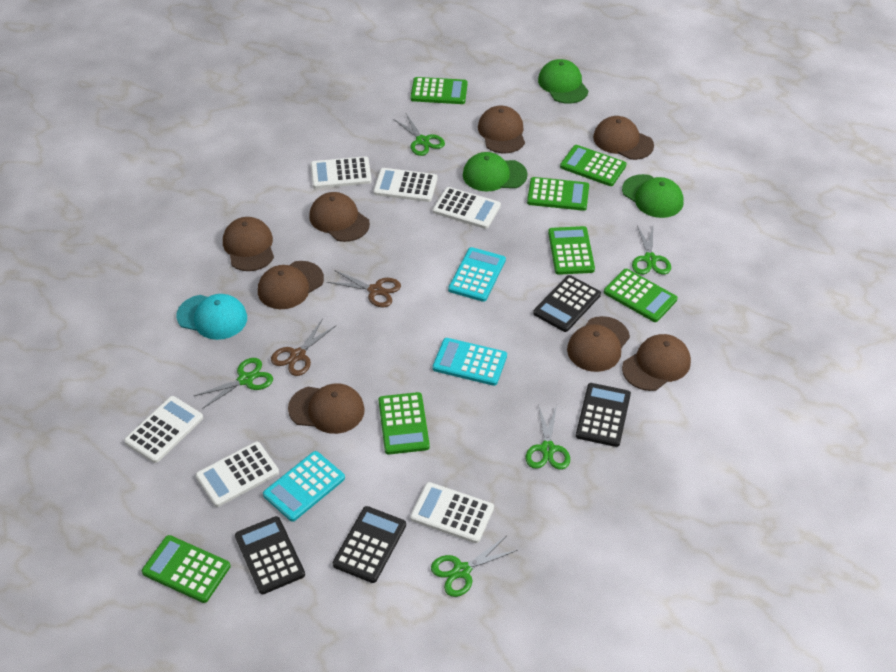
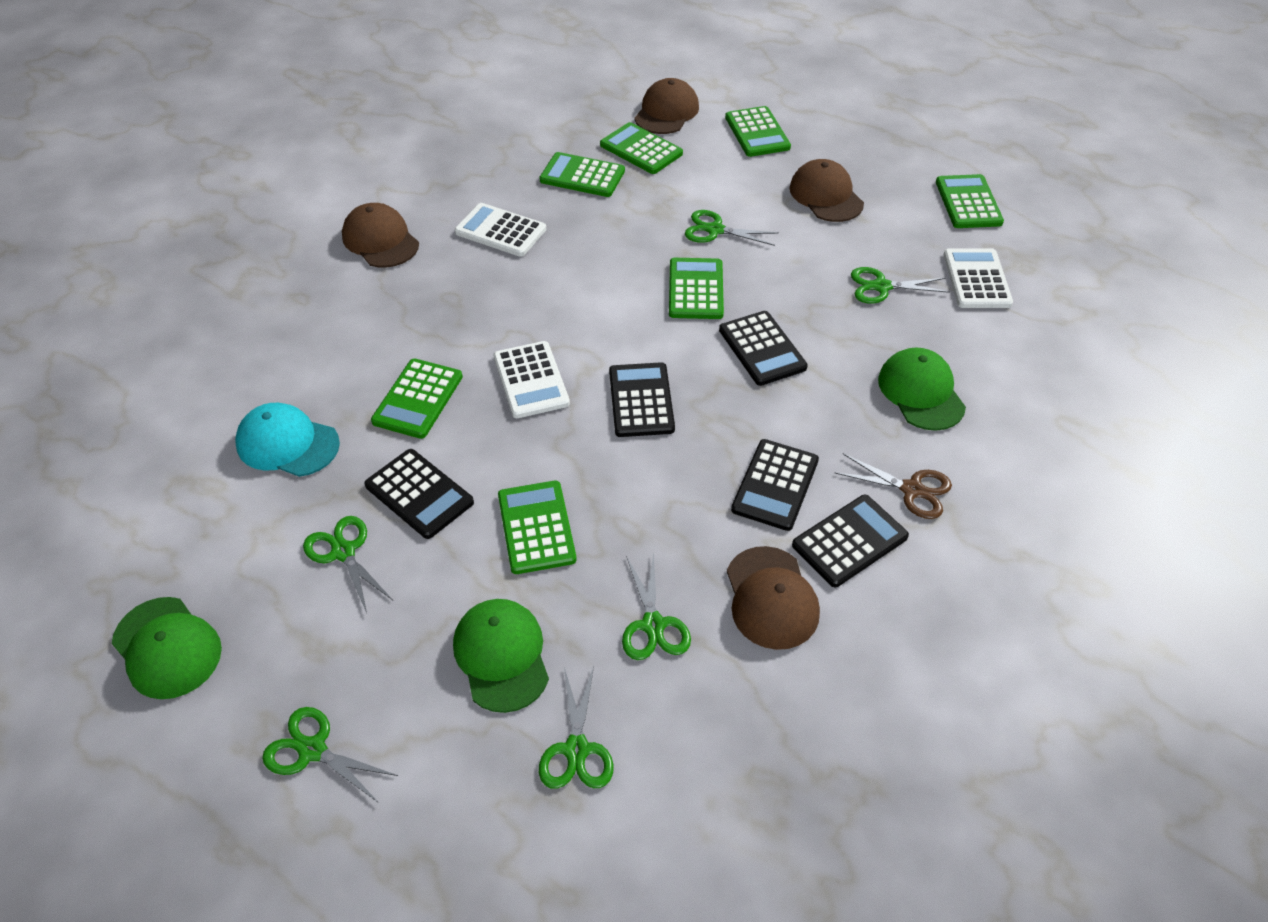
black calculator: [235,516,305,594] [332,506,406,583] [533,275,601,332] [576,383,631,447] = 4 -> [364,449,474,539] [609,362,675,437] [719,311,808,386] [731,439,819,531] [792,495,909,587] = 5
brown cap: [223,217,274,271] [258,261,324,309] [288,383,365,434] [309,192,370,242] [478,106,525,153] [567,316,630,372] [593,116,654,160] [622,334,691,391] = 8 -> [342,203,419,268] [634,78,699,134] [727,546,820,650] [790,159,864,222] = 4
brown scissors: [271,319,337,376] [327,270,401,307] = 2 -> [835,453,952,519] = 1
green scissors: [194,358,273,409] [393,114,445,156] [431,536,518,597] [526,404,570,470] [632,225,671,275] = 5 -> [262,707,398,803] [303,516,393,613] [539,666,614,789] [622,553,691,660] [685,210,779,246] [851,267,950,304] = 6
turquoise calculator: [263,451,345,522] [433,338,507,386] [448,247,506,302] = 3 -> none = 0
white calculator: [124,396,203,463] [196,442,279,507] [311,156,372,189] [373,168,438,202] [410,482,494,543] [433,187,501,229] = 6 -> [455,203,546,257] [494,341,570,418] [944,248,1013,308] = 3

